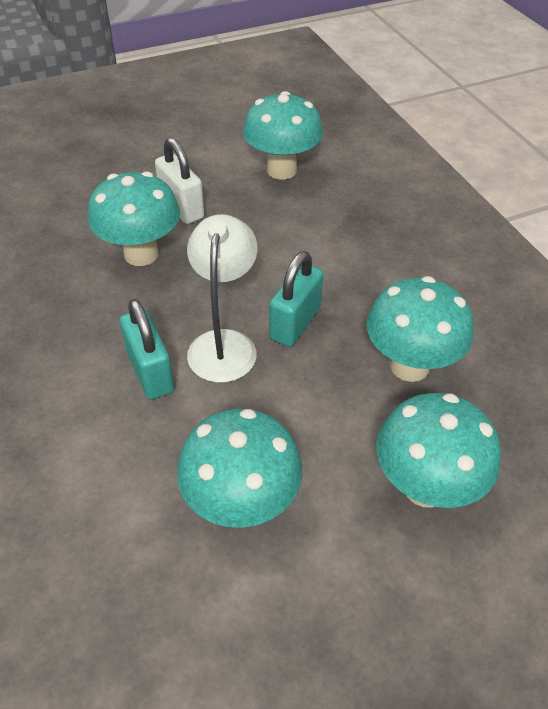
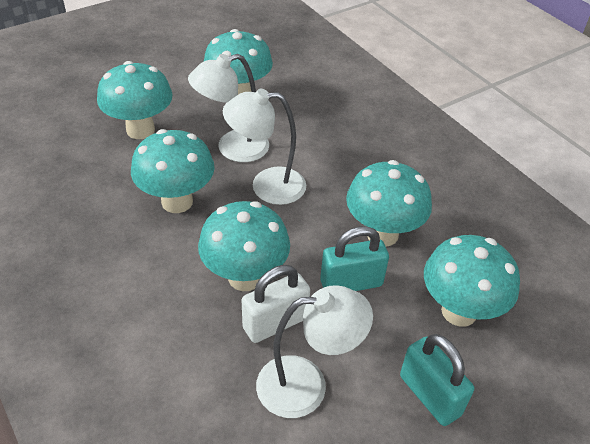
turquoise mushroom: [88,171,180,266] [177,409,302,528] [243,91,323,179] [367,276,474,382] [376,393,501,508] = 5 -> [97,61,173,139] [131,129,215,213] [198,201,290,291] [204,29,273,94] [346,160,432,247] [424,235,520,327] = 6
white lamp: [187,214,258,383] = 1 -> [188,54,269,162] [223,89,306,205] [256,285,373,418] = 3

